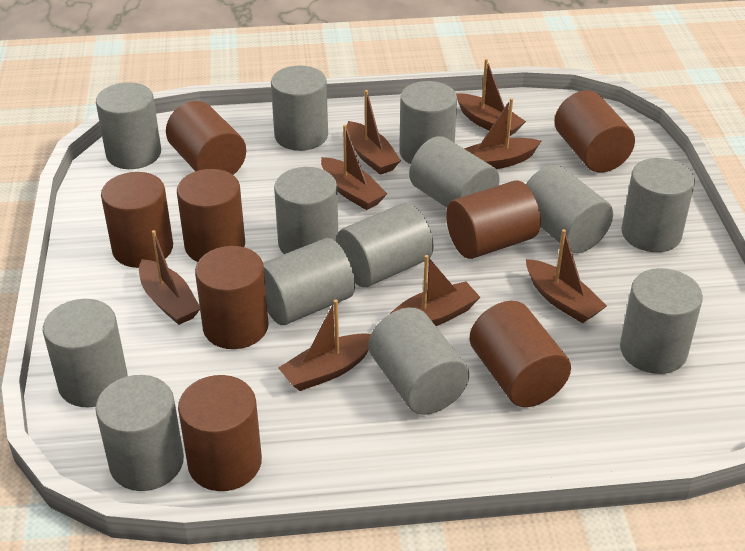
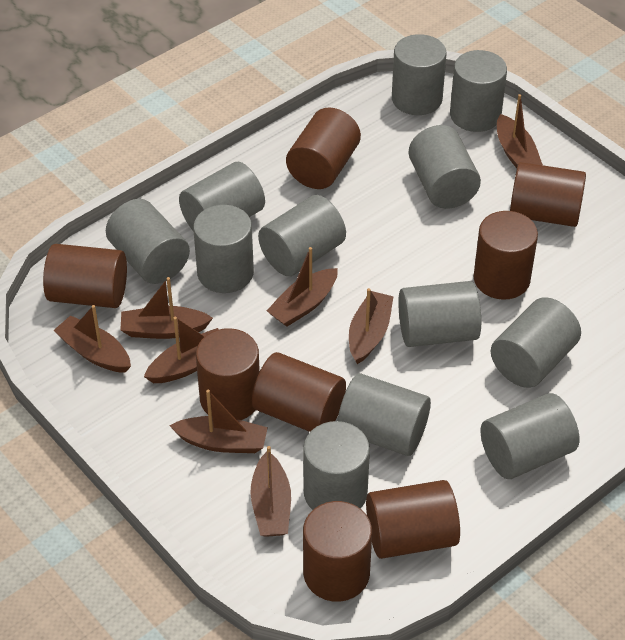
grey cylinder: [43,299,128,407] [95,375,184,491] [96,82,161,169] [263,238,355,325] [271,66,328,151] [274,167,338,254] [336,203,434,287] [369,308,469,415] [399,81,457,164] [409,136,500,208] [526,165,613,253] [620,268,703,374] [621,158,695,252] = 13 -> [106,199,190,284] [179,162,265,232] [193,205,254,293] [258,195,346,276] [303,421,370,510] [338,373,431,456] [392,34,446,115] [398,281,481,347] [409,125,481,209] [450,50,507,132] [480,393,579,479] [491,297,581,388] = 12

